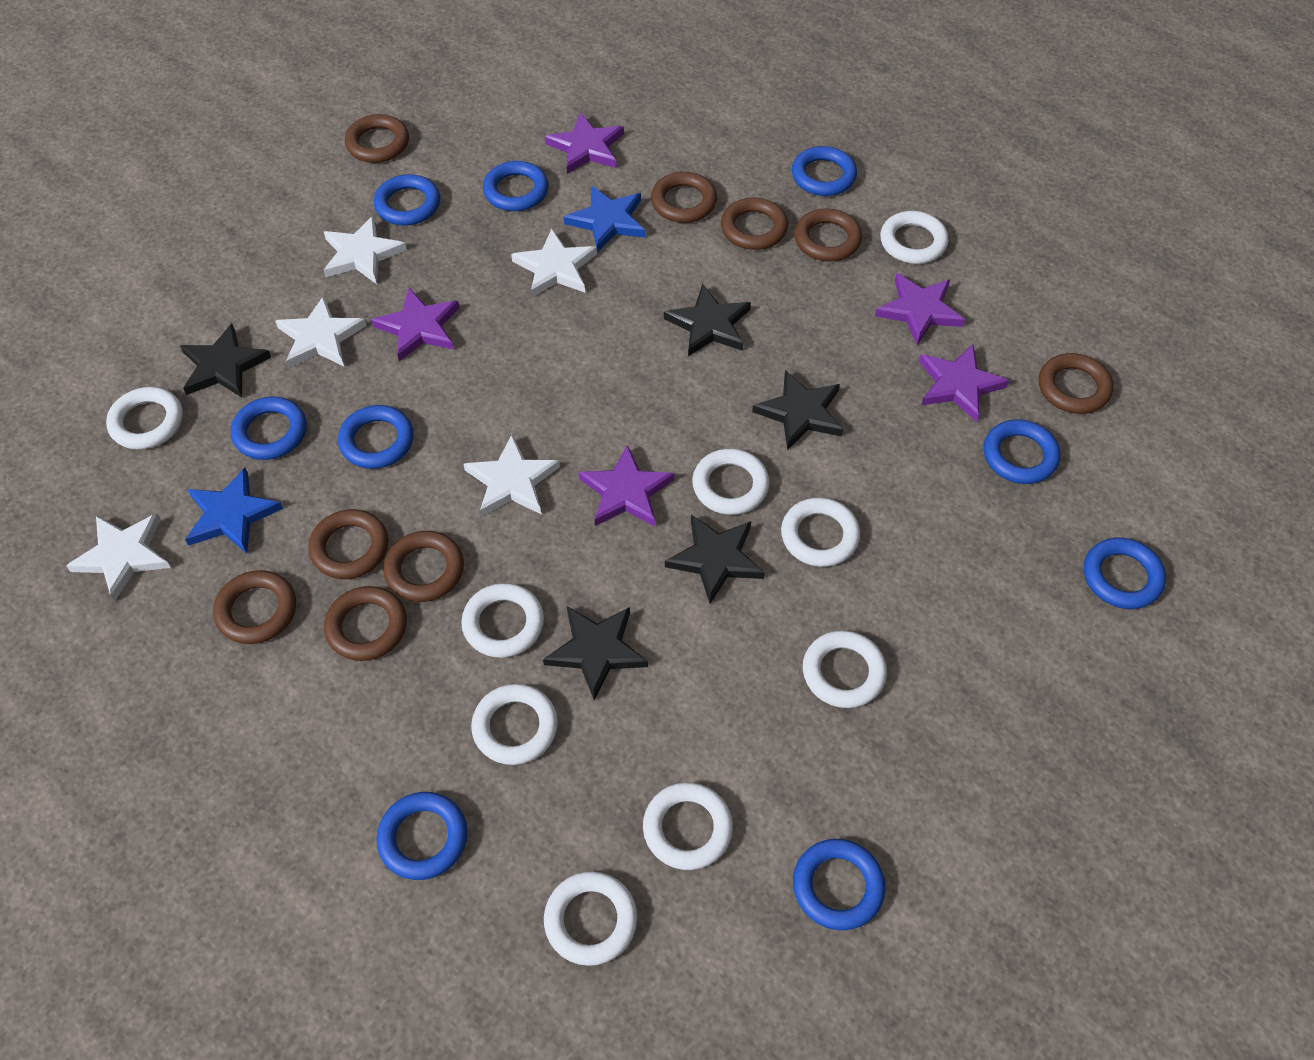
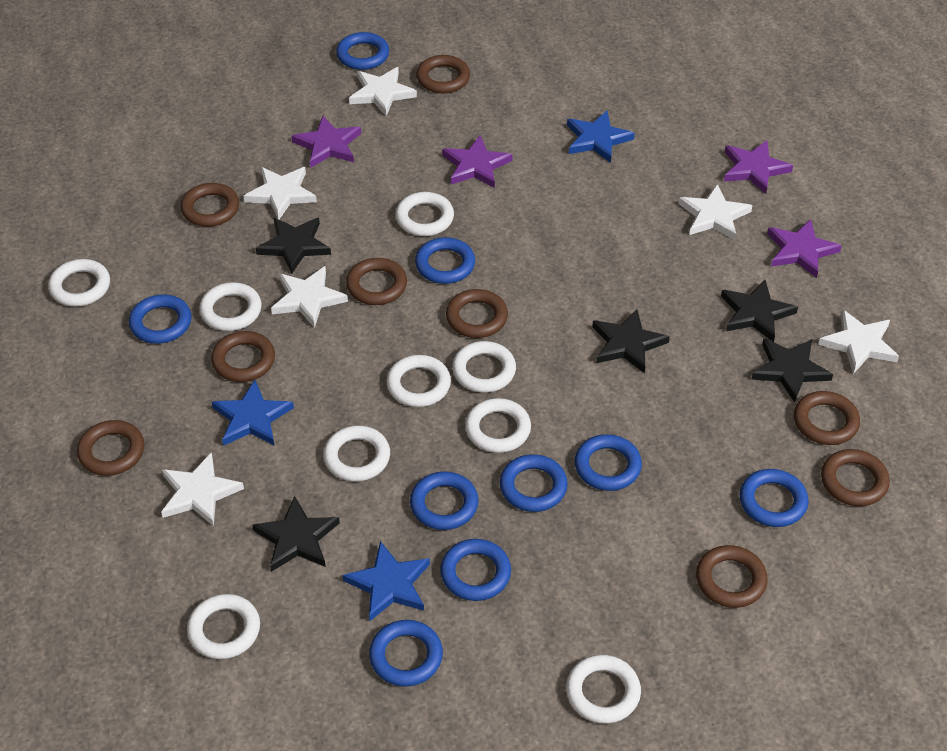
blue star: [185,468,283,554] [564,185,646,252] = 2 -> [212,380,294,446] [343,541,430,622] [567,111,635,163] = 3
purple star: [371,288,460,362] [545,113,624,174] [578,445,675,527] [875,273,965,345] [919,344,1009,422] = 5 -> [291,116,361,168] [442,135,513,188] [724,140,793,194] [767,219,842,278] = 4
white star: [66,513,171,601] [275,296,366,368] [324,216,407,284] [464,435,560,516] [511,229,597,297] = 5 -> [161,452,244,526] [244,167,317,219] [271,266,348,328] [349,67,417,116] [679,184,753,240] [818,309,899,374] = 6

